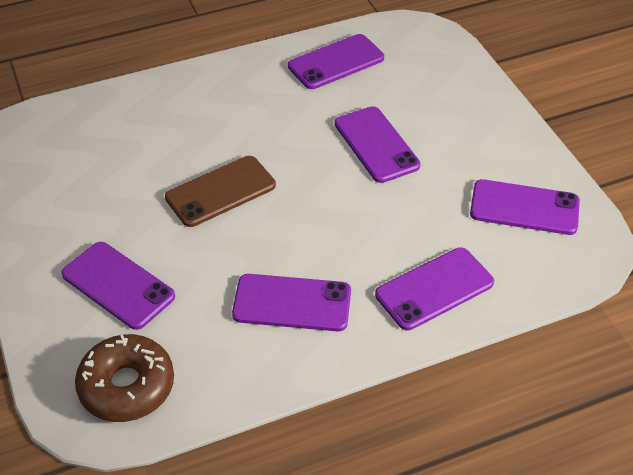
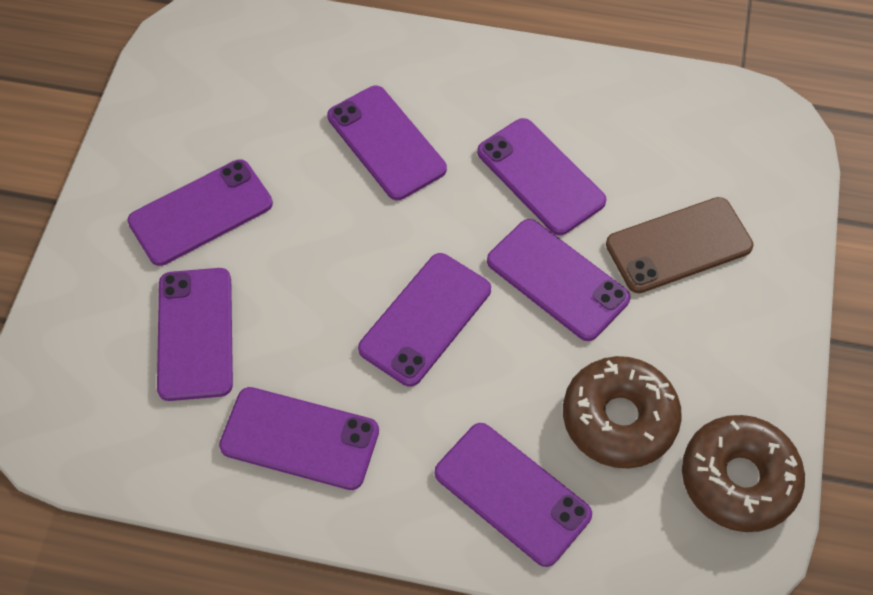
brown donut: [75,334,174,422] = 1 -> [563,356,682,469] [682,415,805,532] = 2
purple phone: [62,242,175,330] [232,274,351,331] [288,34,384,89] [335,106,421,183] [375,247,494,330] [470,179,580,235] = 6 -> [127,159,273,266] [157,268,233,401] [219,387,379,490] [327,86,447,200] [358,253,491,387] [435,423,592,567] [477,118,606,235] [487,219,630,341] = 8

